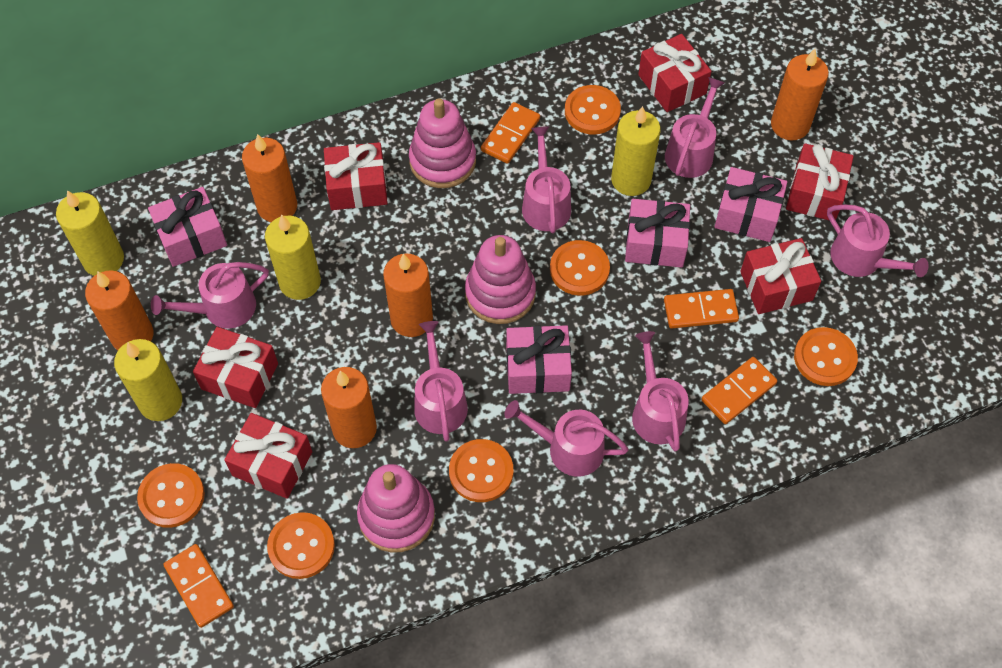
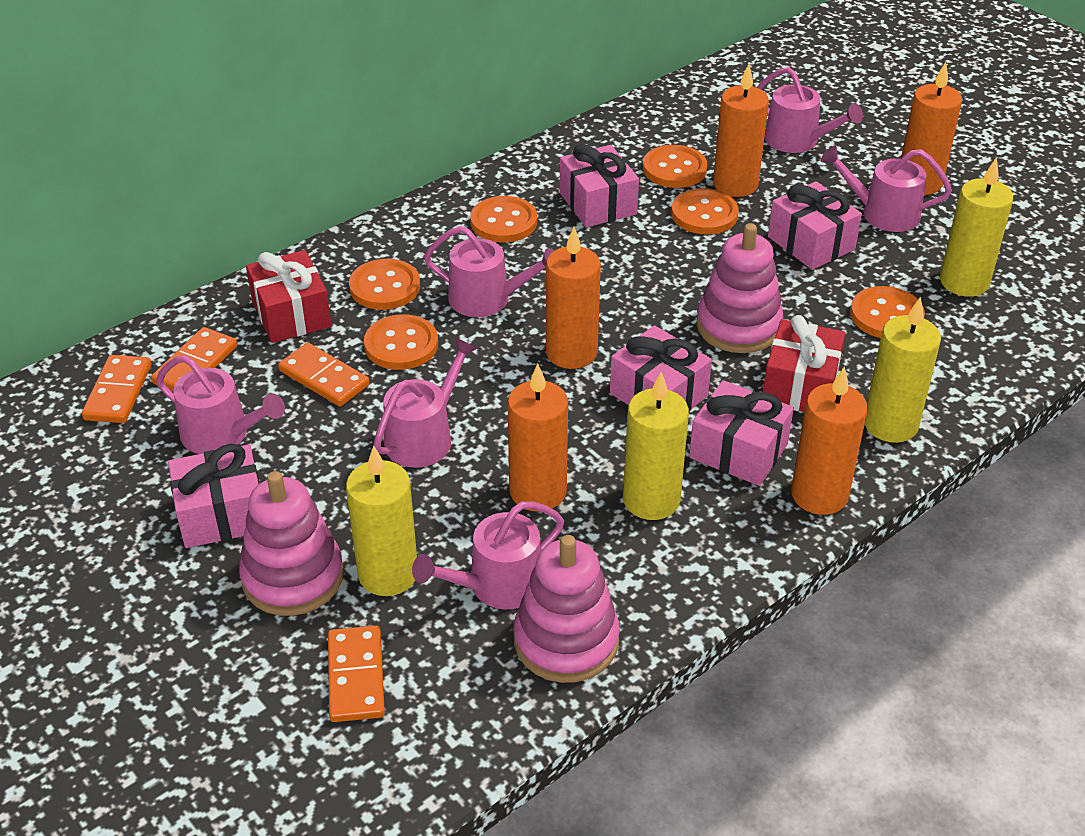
pink gift: [148,187,227,267] [506,325,572,394] [625,199,690,267] [714,167,787,242] = 4 -> [168,444,259,548] [560,144,639,227] [610,325,712,412] [689,380,794,486] [768,181,862,270] = 5
pink watering can: [151,262,269,329] [414,321,468,442] [504,400,629,477] [522,126,571,234] [632,331,689,452] [665,77,725,178] [827,205,929,277] = 7 -> [156,355,285,454] [373,338,478,468] [412,501,564,609] [424,226,554,317] [757,67,863,153] [820,145,952,232] = 6
red gift: [193,327,278,408] [224,413,312,499] [324,142,388,210] [638,34,712,112] [740,238,821,314] [786,143,854,220] = 6 -> [246,250,331,343] [763,315,846,412] = 2

